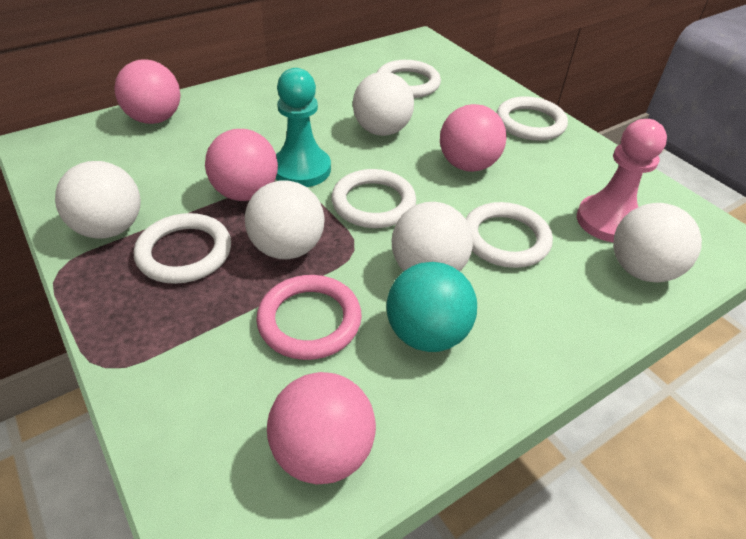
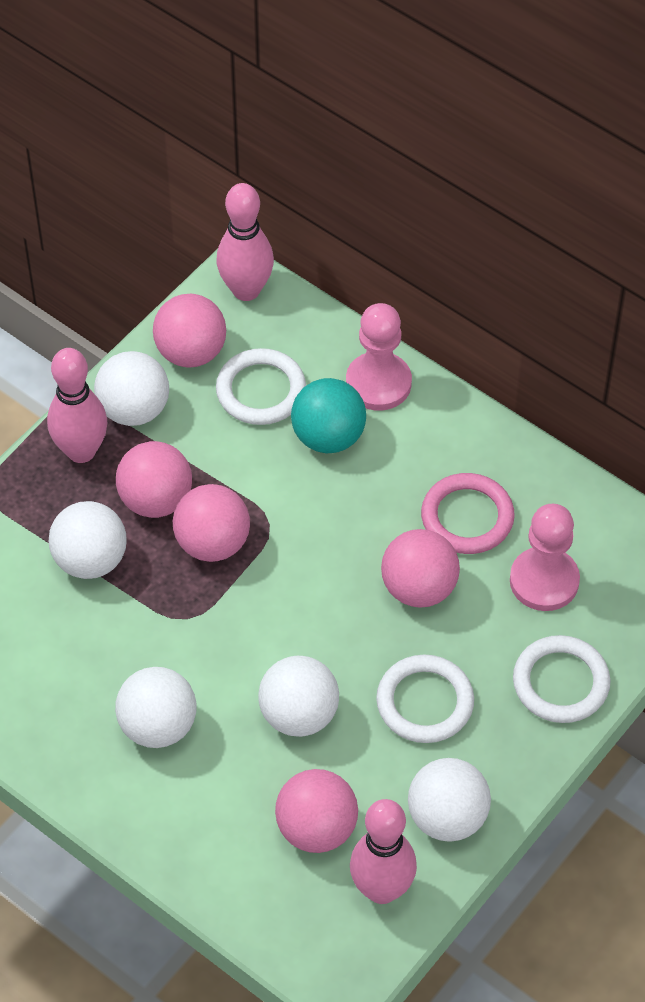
pink ball: [114,59,181,124] [205,129,278,201] [267,372,376,485] [440,104,507,172] = 4 -> [116,441,192,518] [153,294,226,368] [173,484,250,562] [275,769,358,853] [381,529,460,608] = 5
pink bowling pin: none = 0 -> [47,348,107,463] [217,183,274,301] [350,799,417,904] = 3
pink pawn: [577,119,667,242] = 1 -> [346,303,412,411] [510,504,580,611] = 2
turquoise pawn: [276,68,331,187] = 1 -> none = 0
white ring: [134,213,231,284] [331,169,416,228] [377,60,441,98] [466,202,553,268] [496,96,568,141] = 5 -> [216,348,306,425] [376,655,474,743] [513,635,611,723] = 3

